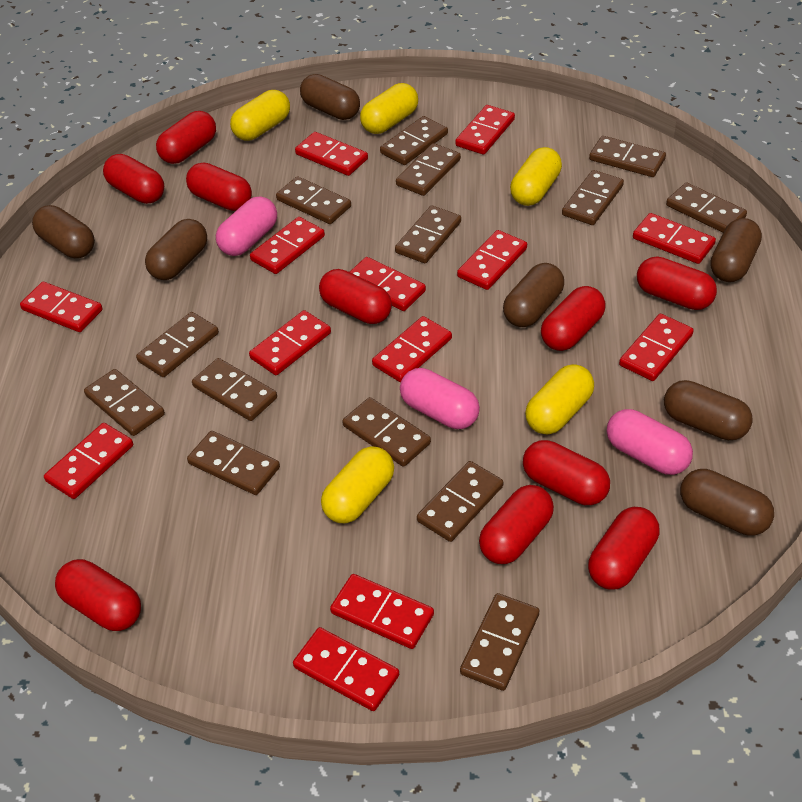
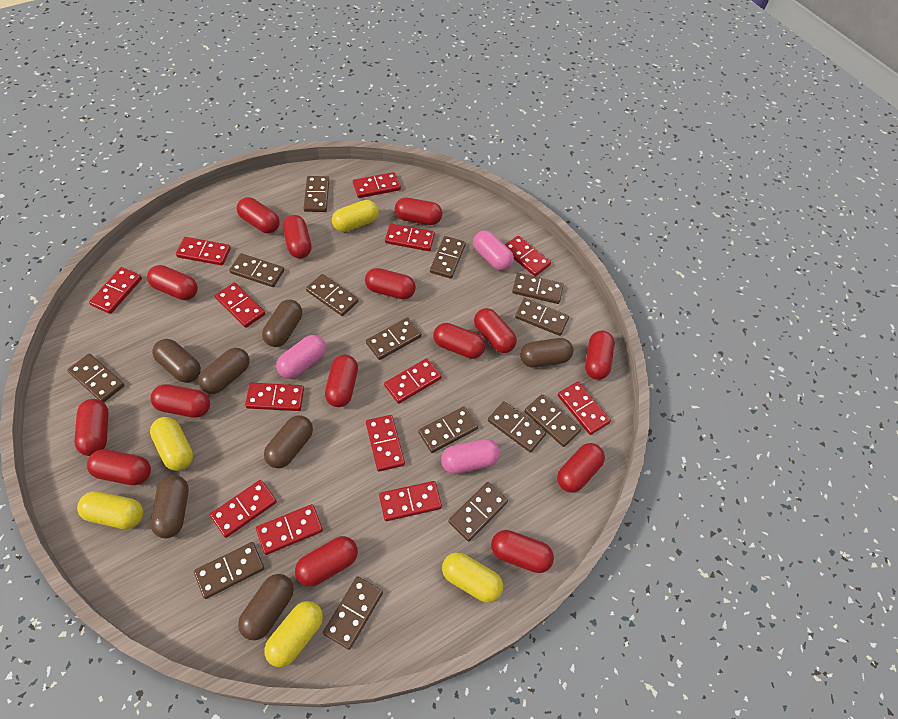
red capsule: [55,559,141,631] [103,154,164,204] [156,111,216,164] [186,162,252,211] [319,269,392,324] [479,485,554,564] [523,440,610,505] [541,286,606,351] [588,507,659,590] [637,256,717,310] = 10 -> [74,399,109,456] [87,449,151,485] [147,265,198,300] [151,384,210,418] [237,197,280,233] [283,215,312,258] [295,536,358,587] [325,355,358,407] [365,268,416,299] [395,198,442,225] [433,323,485,359] [474,308,517,353] [491,530,554,573] [557,443,605,493] [585,331,615,380] = 15

